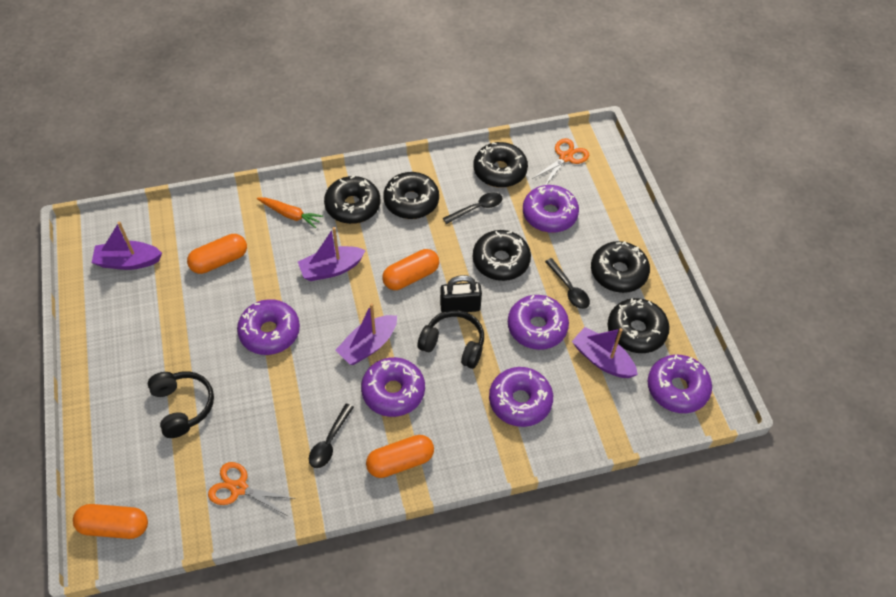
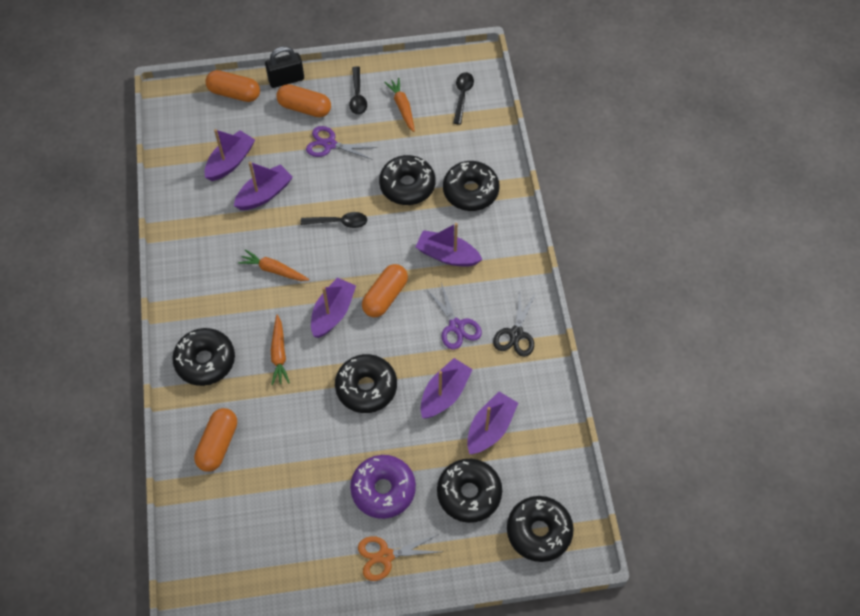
black headphones: [148,371,214,438] [418,310,484,369] = 2 -> none = 0
black scissors: none = 0 -> [493,291,536,357] = 1
orange carrot: [257,197,323,228] = 1 -> [238,249,309,281] [271,315,290,385] [384,78,415,132] = 3
orange scissors: [208,462,296,515] [532,138,589,185] = 2 -> [358,534,440,581] = 1
purple boat: [92,222,162,270] [298,227,366,281] [336,303,397,365] [572,327,638,378] = 4 -> [205,129,255,181] [234,161,293,210] [311,278,356,338] [416,223,483,267] [421,358,473,419] [467,392,518,454] = 6
purple donut: [237,299,300,355] [361,357,425,417] [489,367,553,427] [508,295,569,350] [523,185,579,233] [648,355,712,413] = 6 -> [350,455,416,519] = 1
purple scissors: none = 0 -> [306,126,377,160] [426,283,482,350] = 2

